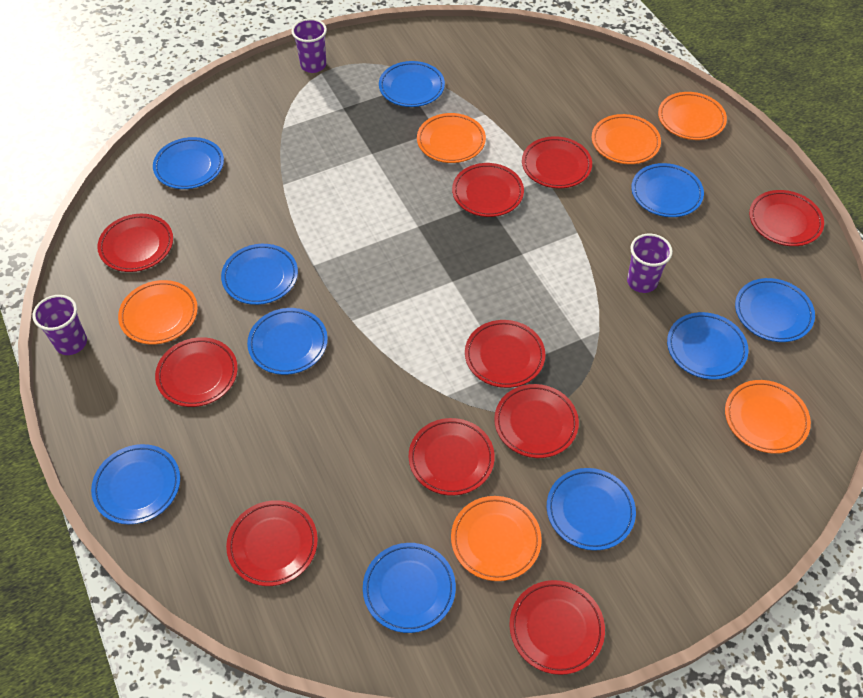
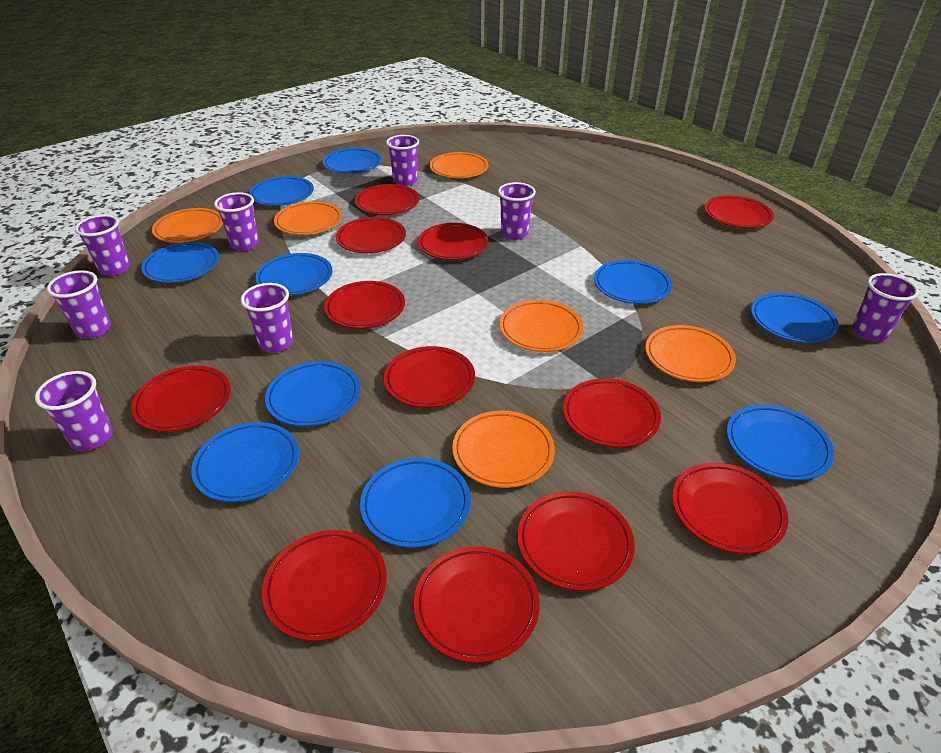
purple cup: [32,295,87,355] [291,18,327,73] [627,234,673,293] = 3 -> [35,371,113,451] [47,270,111,339] [75,215,130,276] [214,192,259,251] [241,283,293,352] [386,135,419,186] [498,182,536,240] [852,273,919,342] = 8
red plate: [97,214,173,272] [155,337,238,407] [226,500,318,586] [409,418,495,496] [452,163,524,217] [465,320,545,388] [494,384,579,458] [509,580,605,675] [522,136,592,188] [749,190,824,246] = 10 -> [131,366,231,432] [262,530,387,641] [324,281,405,329] [336,217,406,253] [355,184,419,215] [384,346,475,408] [414,546,539,663] [418,223,489,260] [518,491,635,591] [563,378,661,448] [672,463,789,554] [705,196,774,228] = 12

